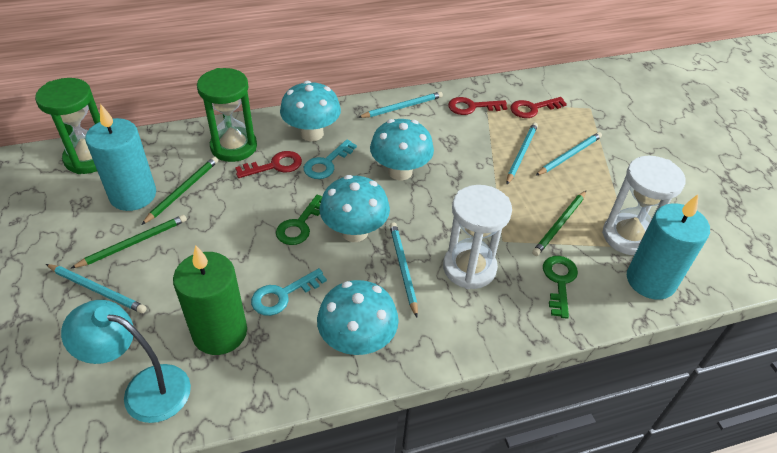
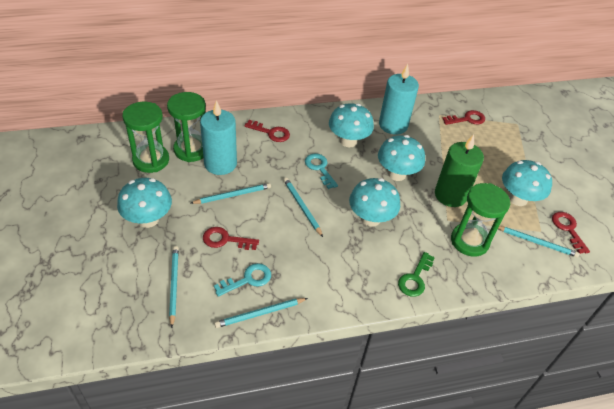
green hourglass: [35,78,100,174] [197,68,257,162] = 2 -> [122,102,169,173] [167,92,206,162] [451,183,510,257] = 3
green key: [276,194,322,245] [543,256,578,319] = 2 -> [398,252,435,297] = 1
green pencil: [70,215,187,269] [141,157,218,225] [532,191,586,256] = 3 -> none = 0
red key: [235,151,302,178] [448,97,507,115] [511,97,567,118] = 3 -> [203,227,259,250] [244,120,290,142] [442,110,485,125] [552,212,590,254] = 4
turquoise lamp: [61,300,191,423] = 1 -> none = 0
turquoise mushroom: [280,81,341,141] [317,280,399,355] [320,175,390,242] [370,119,434,180] = 4 -> [117,178,172,228] [329,103,374,147] [349,178,400,227] [378,135,425,181] [502,160,552,206] = 5
white hourglass: [443,185,512,289] [602,156,686,255] = 2 -> none = 0

